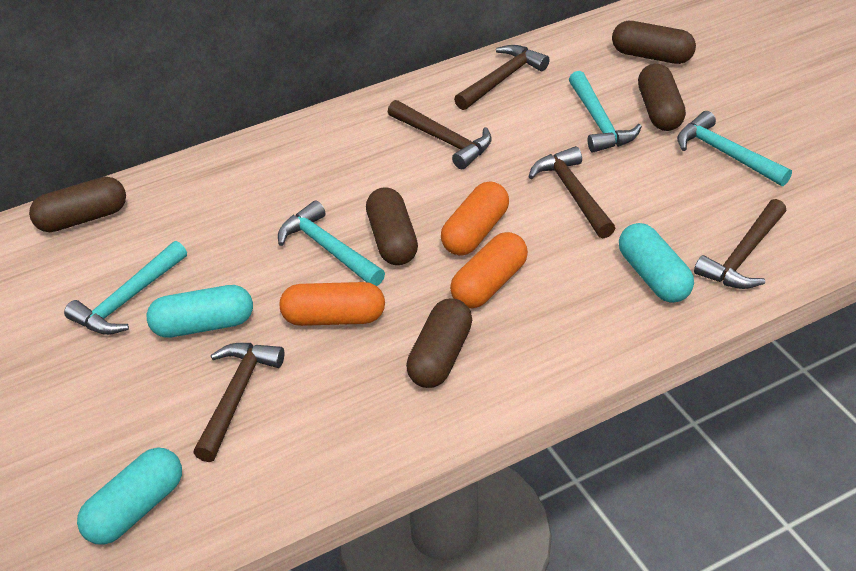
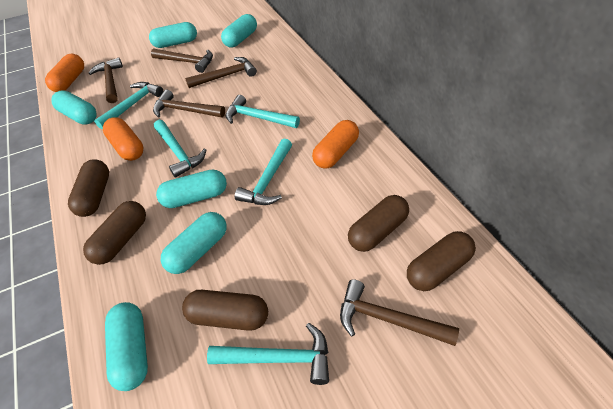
turquoise capsule: [77,448,182,545] [147,285,253,338] [619,223,694,303] = 3 -> [51,90,97,125] [105,302,148,391] [149,22,197,48] [156,170,227,208] [161,212,227,274] [221,14,257,47] = 6
turquoise hammer: [64,241,187,335] [278,200,385,286] [569,71,642,153] [677,111,792,186] = 4 -> [94,82,163,129] [154,120,206,178] [207,323,329,385] [226,95,300,128] [235,139,292,205] = 5

